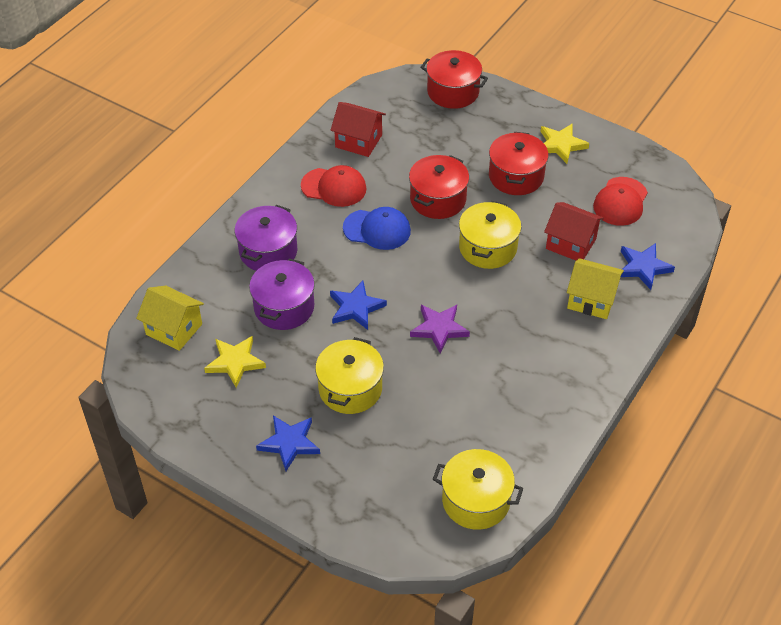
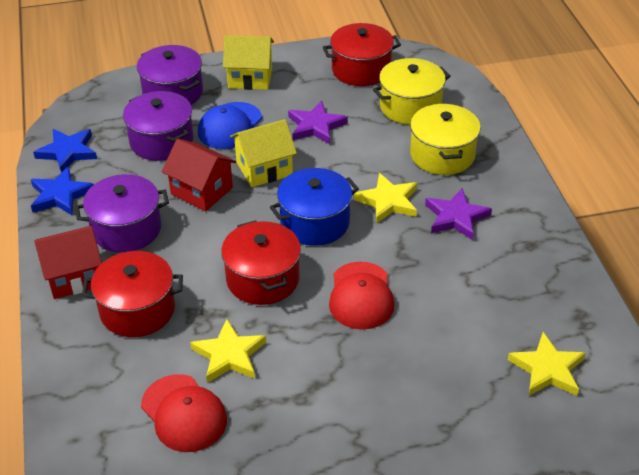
blue pot: none = 0 -> [270,168,359,246] = 1
blue star: [256,415,320,471] [330,281,387,330] [621,243,675,290] = 3 -> [31,166,94,215] [33,129,97,173] = 2
purple pot: [235,205,297,271] [249,258,315,330] = 2 -> [75,174,169,253] [123,91,193,161] [137,45,203,105] = 3
purple star: [410,305,470,354] = 1 -> [288,101,348,144] [425,188,492,240] = 2
yellow pot: [315,337,384,414] [433,449,523,530] [459,201,521,269] = 3 -> [373,58,451,125] [410,104,481,175] = 2
yellow star: [204,336,266,388] [541,123,589,164] = 2 -> [190,319,266,383] [354,173,417,223] [508,332,586,396] = 3

